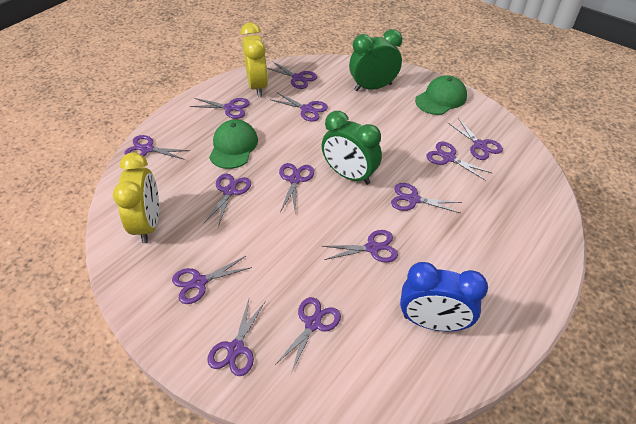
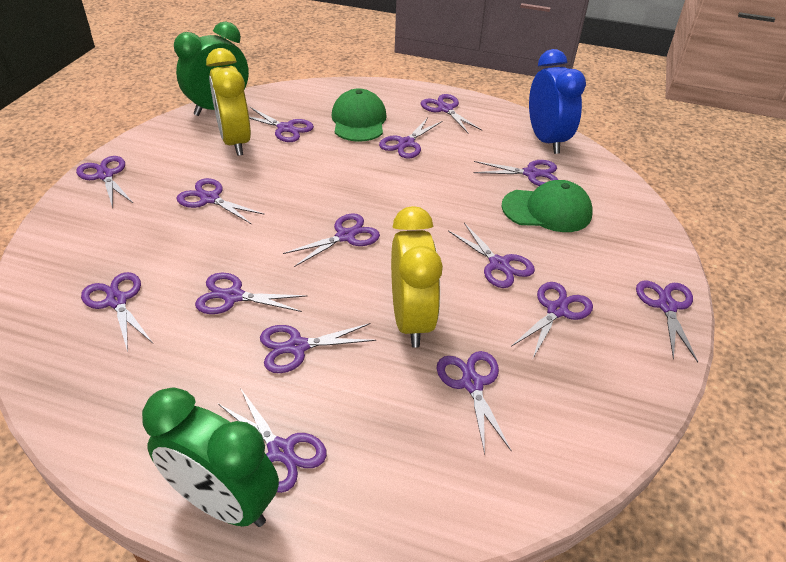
purple scissors: [124,135,190,160] [172,256,252,304] [190,98,250,119] [204,174,251,227] [207,299,265,376] [267,61,317,89] [272,92,328,122] [275,297,341,374] [279,163,314,212] [322,230,398,263] [391,183,462,213] [426,142,492,181] [448,118,503,160] = 13 -> [76,156,133,208] [81,272,153,352] [177,178,265,224] [195,272,307,314] [218,388,327,493] [249,107,314,142] [260,323,376,373] [283,213,380,267] [379,117,442,159] [421,94,482,134] [437,351,512,454] [448,223,535,288] [474,160,558,186] [512,282,593,360] [636,280,698,362] = 15

